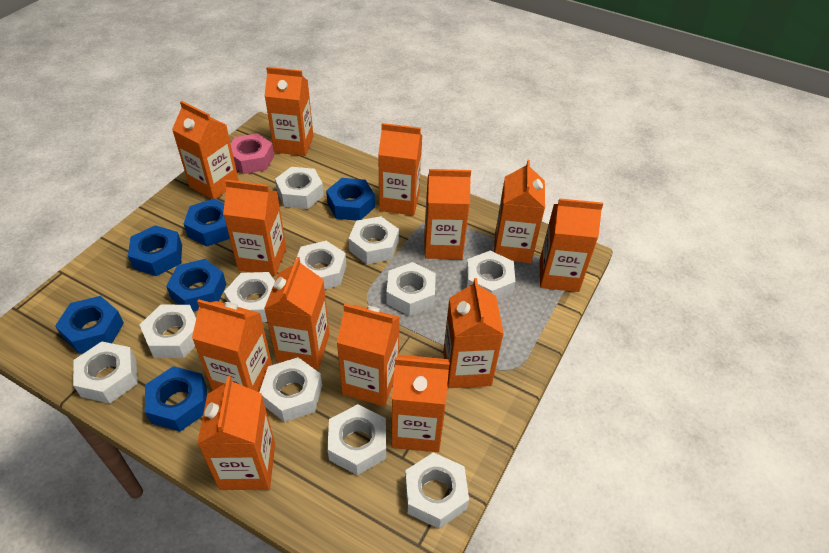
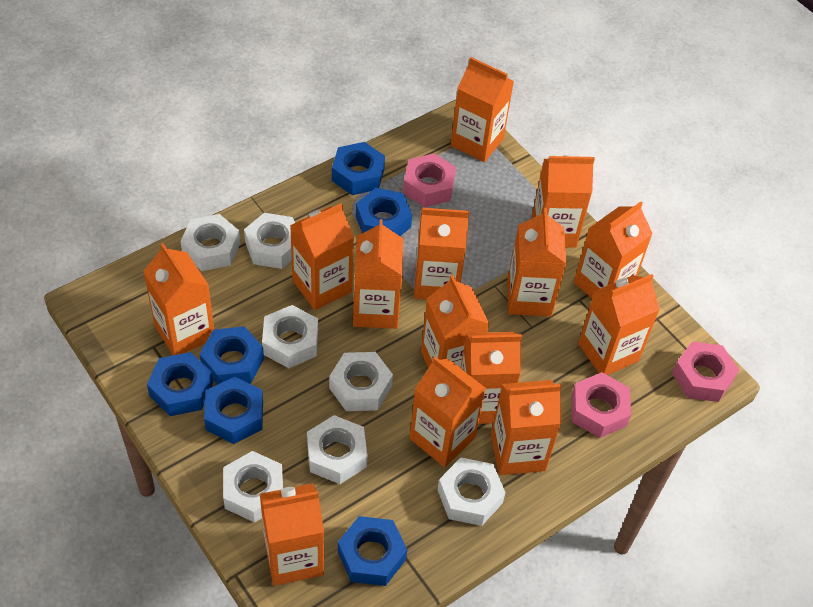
orange carton: [172,101,239,199] [192,299,272,392] [197,376,275,490] [223,180,286,276] [264,257,330,369] [265,67,313,156] [336,304,400,406] [378,123,422,215] [392,355,450,452] [424,169,471,259] [443,278,504,388] [494,160,545,263] [540,198,603,292] = 13 -> [143,243,214,355] [260,483,324,586] [290,203,354,310] [353,219,403,329] [410,356,486,467] [414,208,469,299] [421,275,489,368] [451,57,514,162] [461,332,522,424] [491,380,562,475] [507,208,567,317] [532,155,595,248] [574,201,653,298] [578,274,660,375] = 14
pink nut: [231,133,274,174] = 1 -> [403,153,456,207] [571,372,631,438] [672,341,739,402] = 3
white nut: [73,342,138,404] [140,305,196,358] [224,272,275,322] [259,357,322,422] [275,167,324,209] [296,241,346,289] [327,404,386,475] [349,216,399,264] [386,262,436,316] [405,452,469,529] [466,251,515,300] = 11 -> [180,214,240,271] [223,451,283,523] [244,213,295,269] [262,305,318,368] [307,415,367,484] [329,352,393,411] [438,458,506,526] = 7

